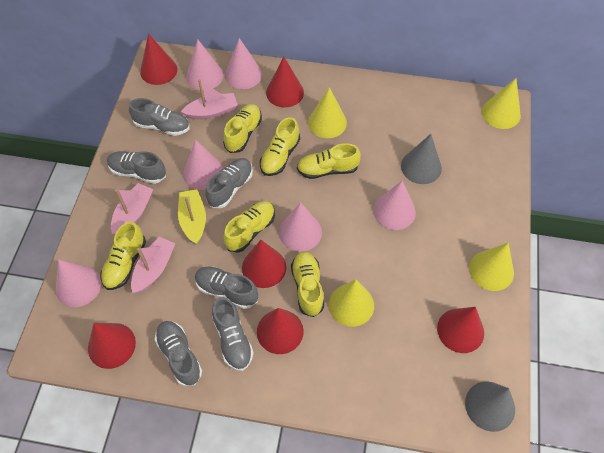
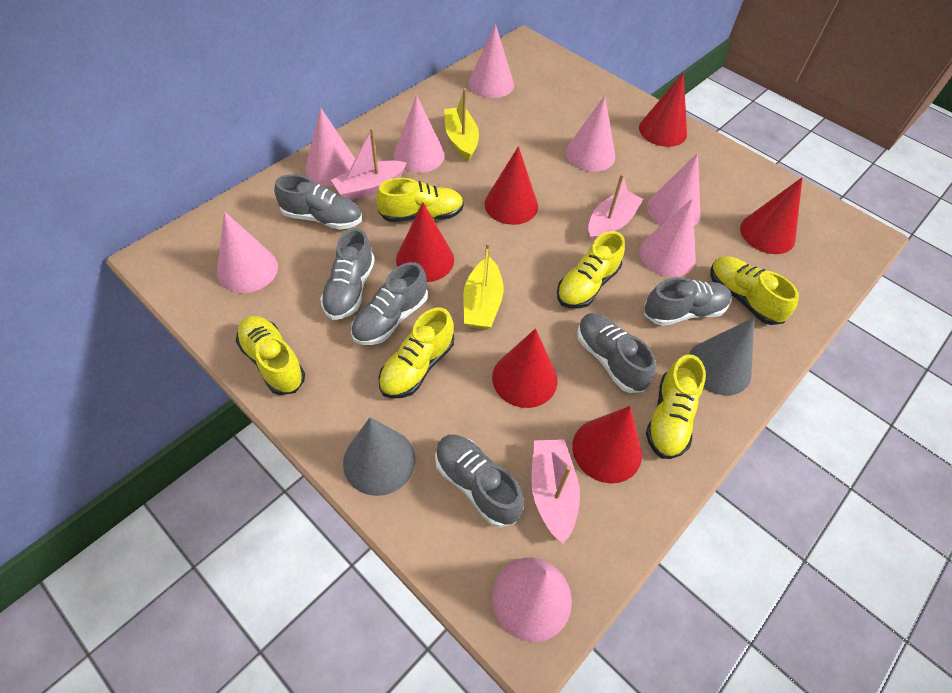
pink cone: [55,259,101,307] [183,140,223,190] [186,39,223,90] [225,38,262,89] [279,202,322,252] [373,180,416,230] = 6 -> [217,211,278,293] [305,107,355,186] [393,95,445,173] [468,24,514,98] [492,558,572,642] [566,95,615,172] [639,199,696,277] [647,153,700,226] = 8
yellow boat: [178,189,206,244] = 1 -> [444,88,479,161] [463,242,503,330] = 2
yellow cone: [308,87,347,138] [329,279,374,327] [469,243,514,291] [482,78,521,129] = 4 -> none = 0

